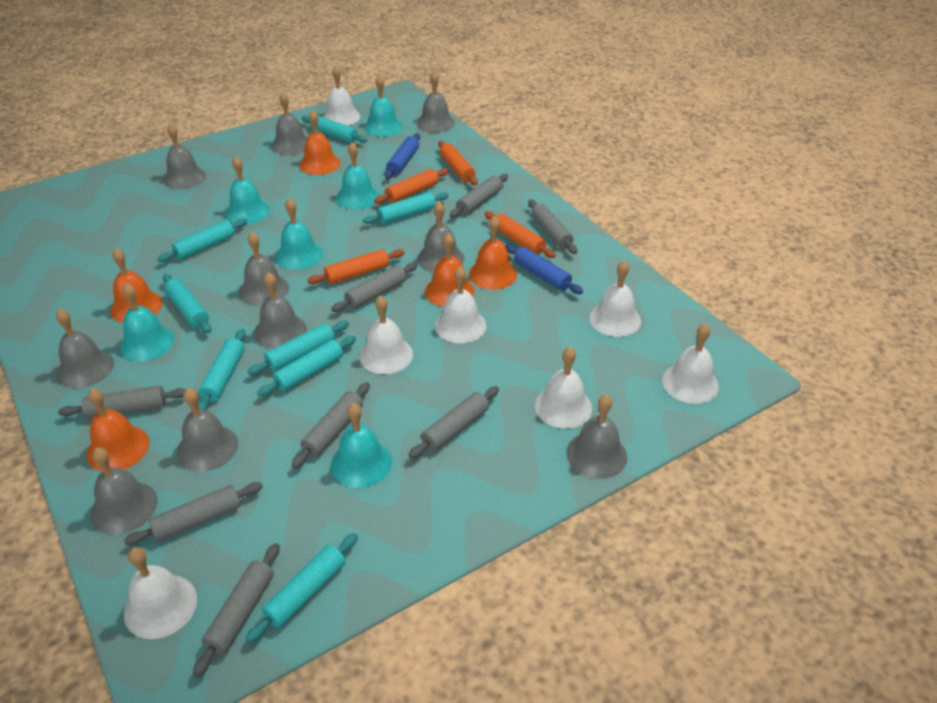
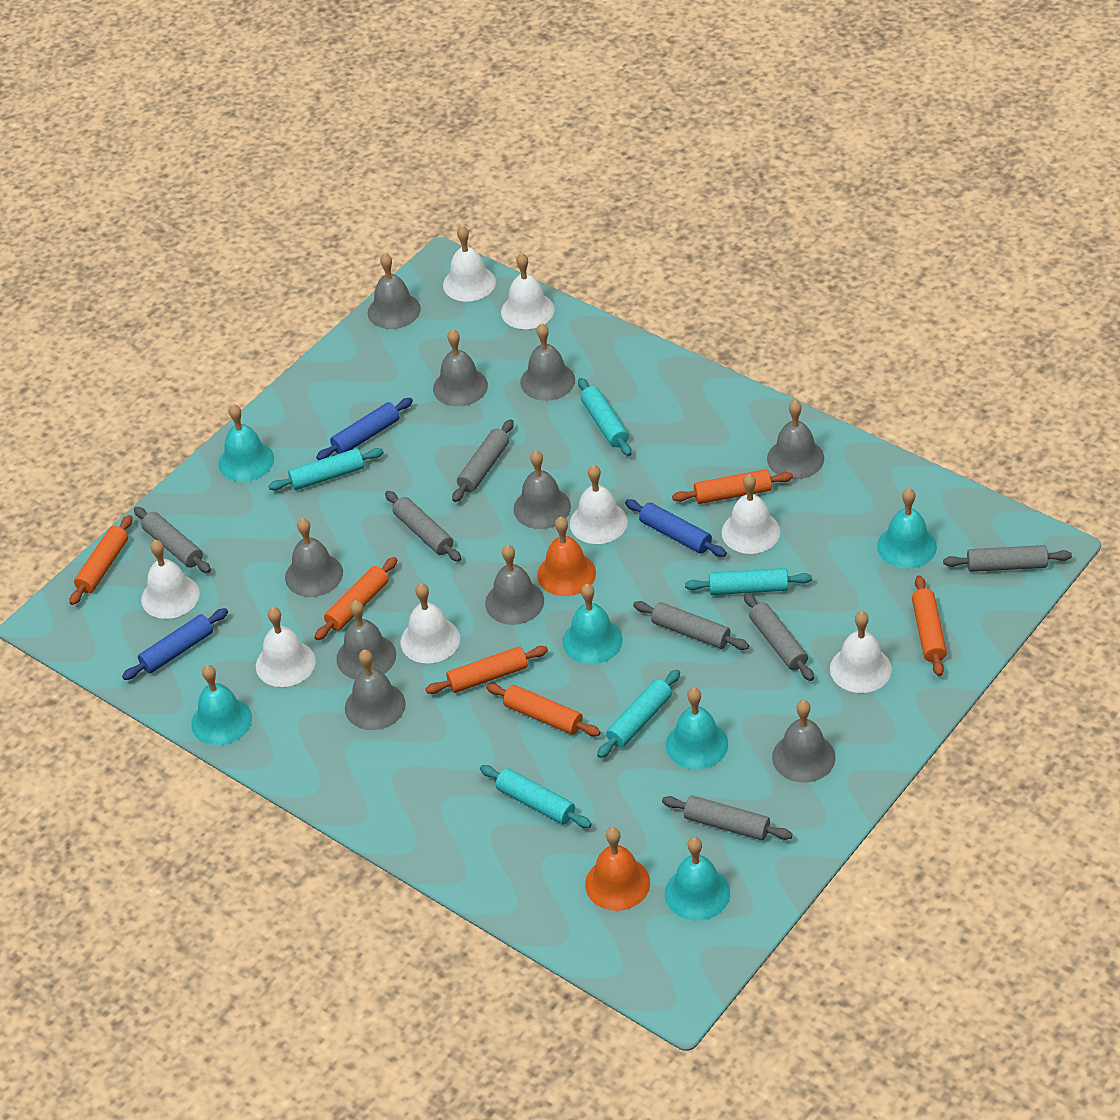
blue rolling pin: [385,133,420,179] [505,244,583,294] = 2 -> [122,608,228,680] [316,398,413,460] [625,499,727,557] = 3
grey rolling pin: [58,385,186,419] [124,482,263,545] [193,543,280,677] [292,382,370,468] [331,263,417,312] [409,386,499,459] [450,174,508,218] [528,200,577,254] = 8 -> [134,507,211,573] [385,491,461,562] [452,419,514,502] [633,601,749,650] [662,795,793,840] [744,593,814,681] [943,545,1072,572] = 7
orange bell: [87,388,149,471] [110,248,163,323] [299,110,340,175] [425,233,474,307] [469,216,517,290] = 5 -> [537,516,596,596] [585,827,650,911] = 2
orange rolling pin: [307,249,404,284] [374,168,449,204] [438,141,477,185] [485,211,556,258] = 4 -> [69,515,132,605] [314,557,397,640] [426,646,548,694] [486,683,601,736] [672,469,793,504] [912,575,947,676] = 6
turquoise rolling pin: [157,218,247,262] [163,274,211,333] [198,329,246,410] [246,533,358,643] [248,321,349,375] [257,336,356,396] [302,116,367,143] [363,192,449,224] = 8 -> [268,448,384,491] [480,765,592,828] [578,378,632,456] [597,670,680,758] [685,568,812,595] = 5
white bell: [124,547,197,639] [323,66,360,126] [359,295,413,374] [435,267,487,343] [535,347,592,428] [589,260,641,337] [662,323,719,404] = 7 -> [141,540,200,619] [256,607,316,687] [400,583,460,663] [443,226,496,302] [501,253,554,329] [570,465,628,544] [722,474,780,554] [830,611,892,693] = 8

